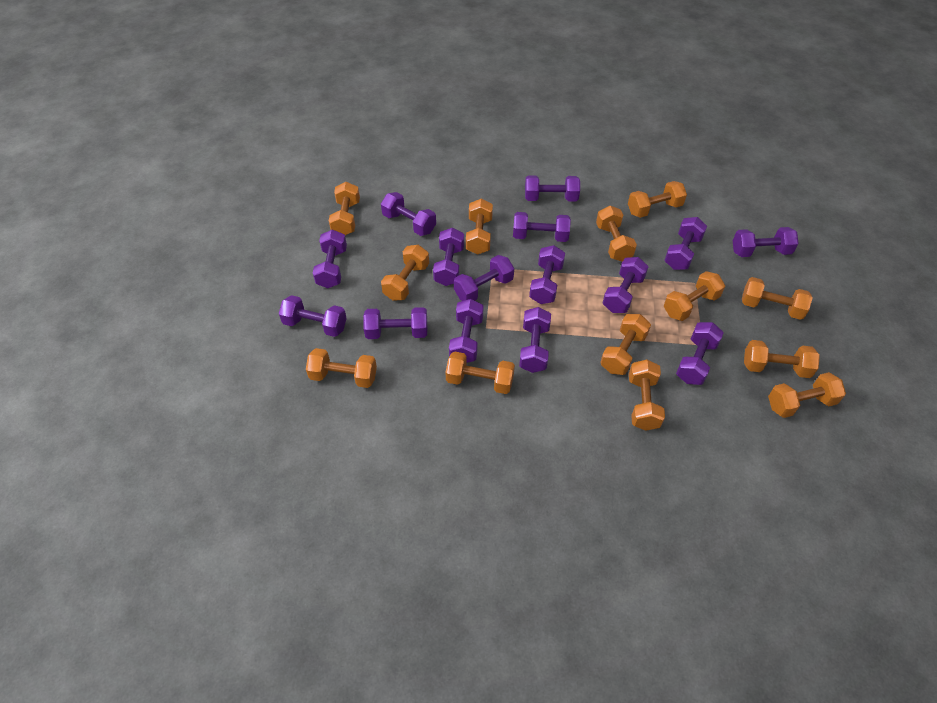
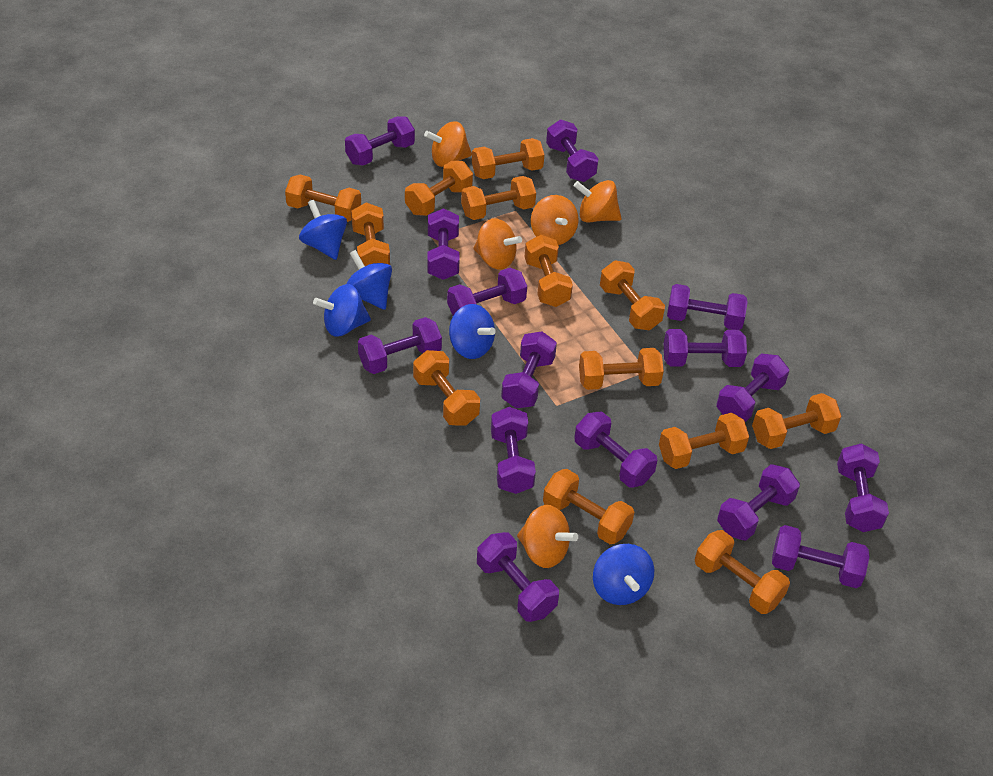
blue spinning top: none = 0 -> [299,200,347,260] [313,284,371,337] [346,250,392,310] [449,304,496,359] [593,544,654,605] = 5
orange spinning top: none = 0 -> [424,121,472,167] [473,218,522,270] [517,505,578,568] [531,195,578,245] [574,180,622,223] = 5

